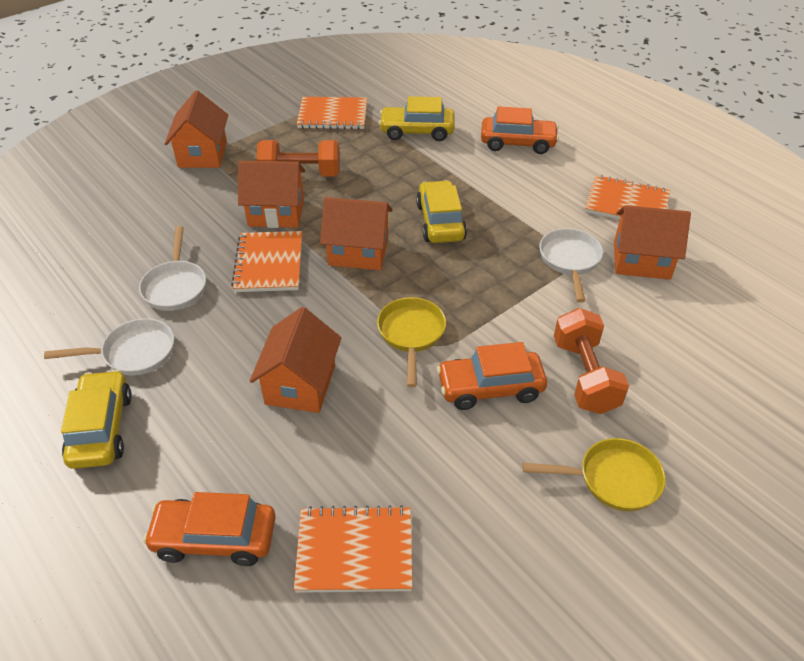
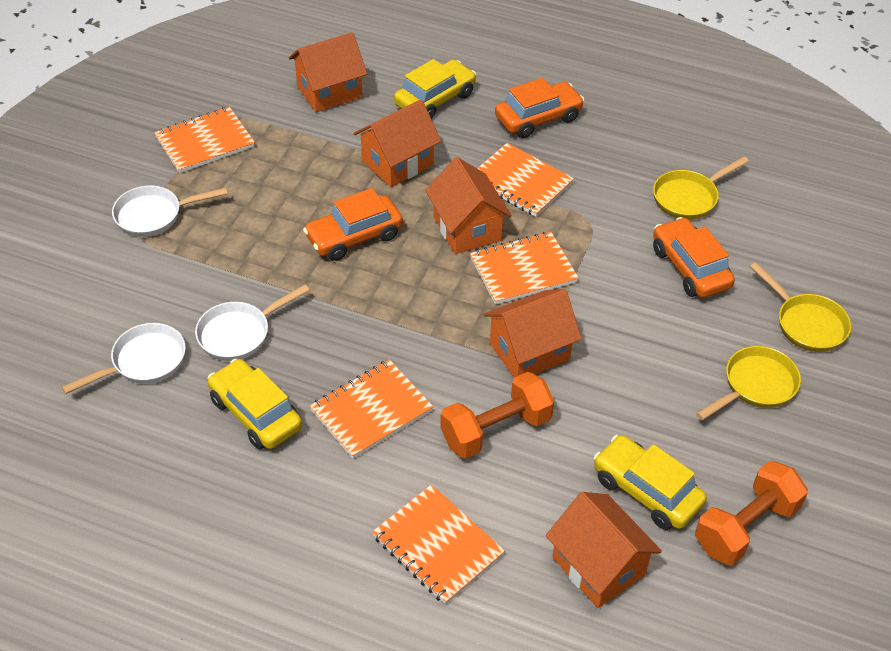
orange notebook: [231,231,302,292] [294,505,413,593] [297,97,367,129] [585,175,670,220] = 4 -> [154,107,255,173] [310,359,433,459] [372,485,505,605] [470,232,579,305] [477,143,574,217] = 5
yellow pan: [377,297,446,387] [522,438,666,511] = 2 -> [653,156,749,220] [696,346,801,420] [750,262,851,352] = 3

